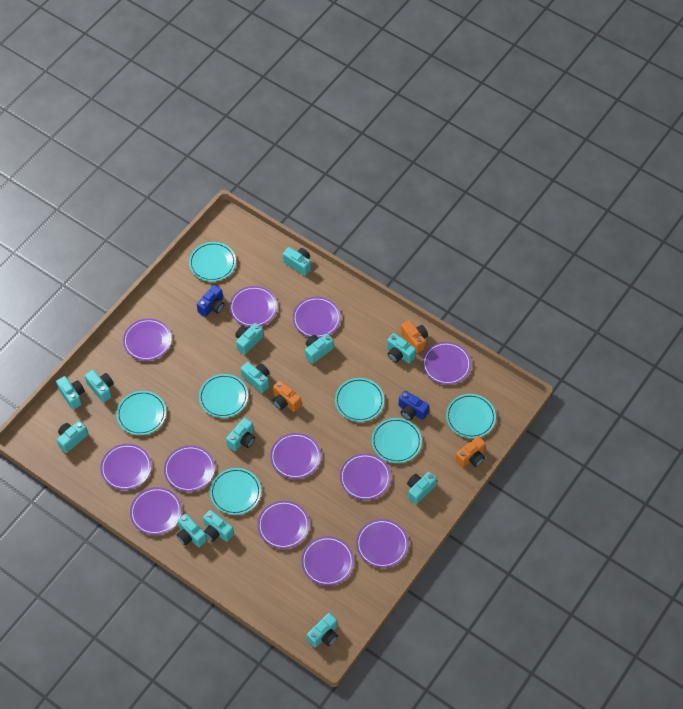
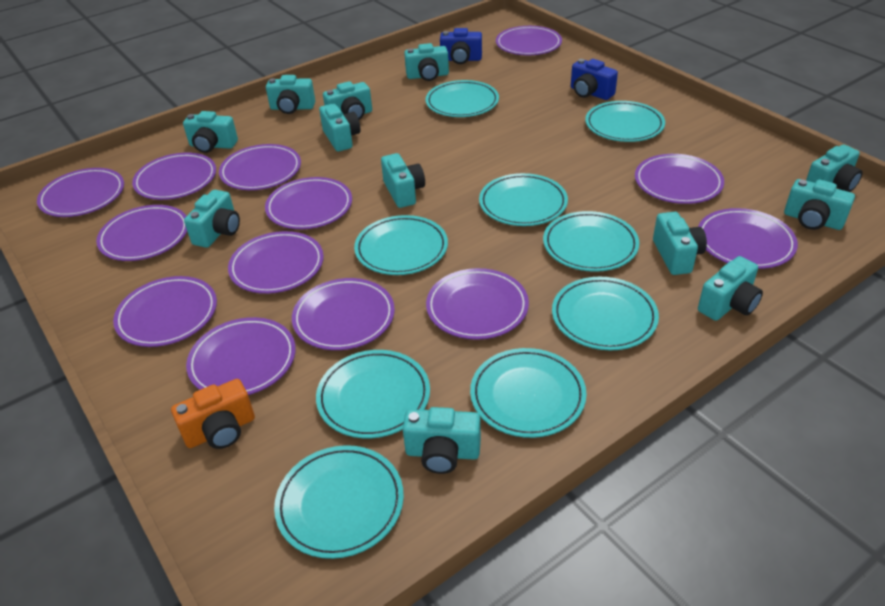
orange camera: [272,380,301,412] [401,320,428,353] [455,436,486,467] = 3 -> [171,379,255,449] = 1
purple plate: [100,444,151,490] [123,319,172,361] [130,487,182,535] [164,445,215,492] [230,286,277,327] [258,501,309,549] [270,433,321,479] [293,297,341,338] [301,536,354,586] [340,453,391,500] [356,519,409,568] [422,342,471,385] = 12 -> [37,168,124,217] [96,205,187,261] [113,276,217,347] [132,153,216,200] [186,317,296,395] [219,144,301,190] [228,231,324,294] [265,177,352,229] [292,278,395,350] [426,268,529,340] [496,26,562,55] [635,154,724,204] [698,208,798,269] = 13
turquoise camera: [56,376,85,410] [57,421,88,453] [85,370,114,402] [176,514,207,547] [203,510,234,542] [226,418,255,451] [235,323,264,355] [241,362,269,393] [283,247,311,276] [305,334,334,364] [307,613,338,647] [387,333,416,363] [407,472,437,505] = 13 -> [183,111,238,153] [184,190,240,248] [266,75,315,114] [319,104,360,152] [323,81,372,120] [381,153,425,208] [403,407,481,474] [404,43,449,81] [653,212,707,275] [698,256,763,321] [784,179,855,230] [806,144,863,192] = 12
turquoise plate: [116,391,166,435] [189,242,236,282] [199,374,248,418] [210,468,261,515] [335,378,384,422] [371,418,422,463] [446,394,496,438] = 7 -> [274,445,404,559] [316,350,430,438] [354,215,448,275] [425,80,499,117] [470,348,587,438] [479,173,568,226] [543,211,639,272] [552,277,659,350] [585,101,665,142] = 9

